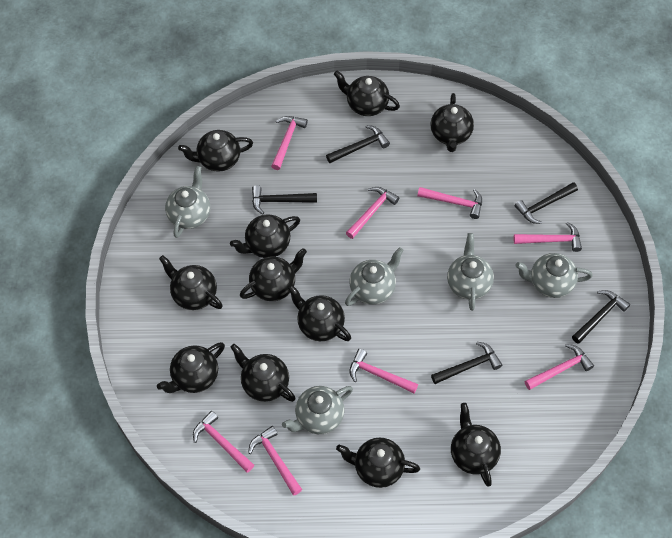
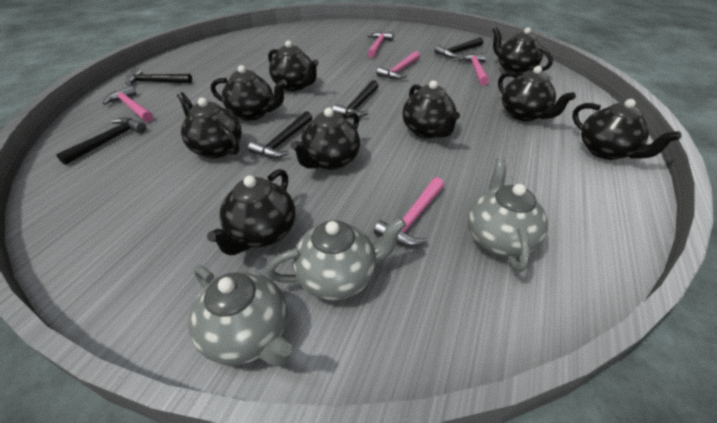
black teapot: [157,342,225,393] [159,255,223,310] [178,130,253,172] [230,214,300,258] [230,344,296,402] [240,248,307,301] [288,285,351,341] [334,71,400,116] [336,438,420,488] [430,93,474,152] [451,403,501,487] = 11 -> [177,92,242,158] [207,169,295,255] [211,65,287,121] [268,40,319,91] [291,108,360,170] [402,80,460,139] [493,27,553,76] [498,66,576,121] [572,99,681,160] = 9
grey teapot: [165,166,210,238] [282,386,353,434] [345,247,404,306] [447,233,494,311] [516,253,593,298] = 5 -> [188,265,293,367] [266,217,406,301] [468,158,548,272] = 3
pink hammer: [193,411,254,473] [248,426,302,495] [271,116,308,170] [346,187,399,239] [350,349,418,393] [417,187,482,219] [514,222,582,252] [525,344,594,390] = 8 -> [103,86,153,122] [367,32,394,58] [374,177,445,247] [377,51,420,79] [458,53,489,86] = 5

